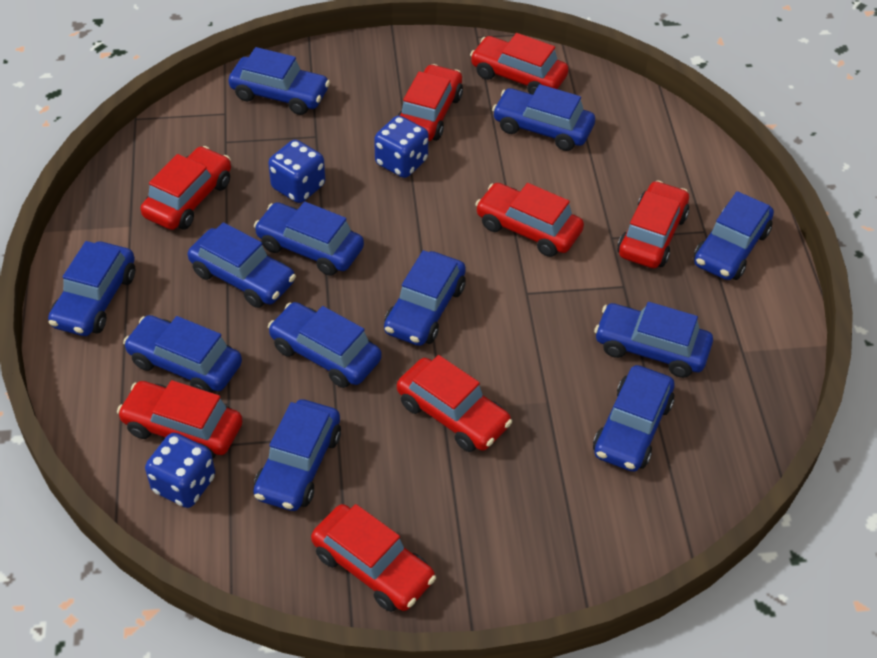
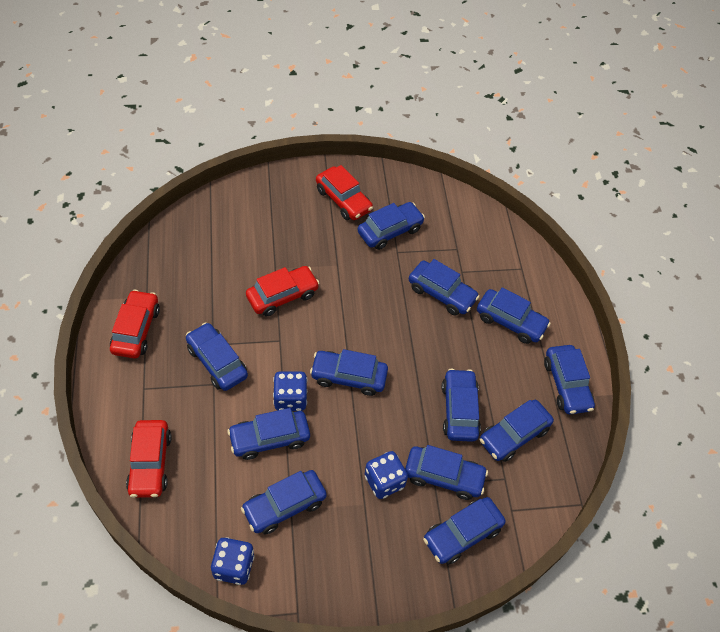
red car: [117,380,243,458] [141,146,231,230] [311,504,436,612] [397,64,463,141] [397,355,512,452] [470,33,569,94] [475,183,584,257] [617,180,689,268] = 8 -> [110,290,160,359] [126,420,172,498] [246,266,320,316] [316,165,373,220] = 4

